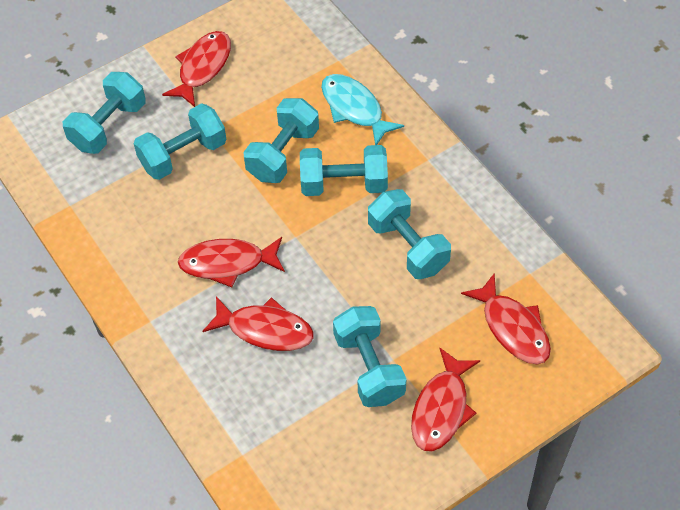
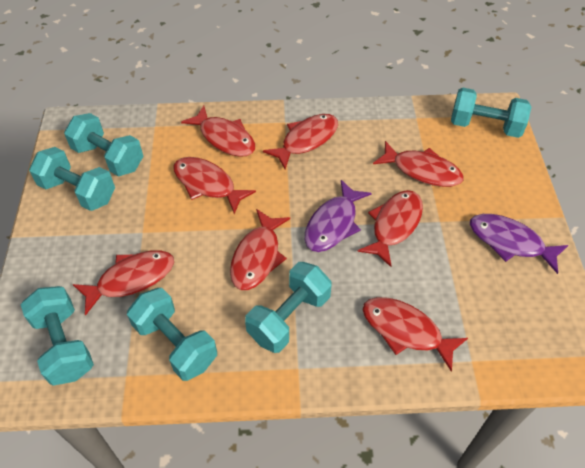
purple fish: none = 0 -> [305,180,372,252] [470,214,568,274] = 2
red fish: [162,31,231,107] [178,237,285,287] [203,296,314,351] [411,348,480,452] [461,273,551,365] = 5 -> [72,250,174,316] [174,157,256,214] [181,106,255,157] [230,209,290,290] [263,114,338,169] [357,190,423,267] [363,297,468,372] [373,141,463,187] = 8
turquoise fish: [321,74,404,145] = 1 -> none = 0

